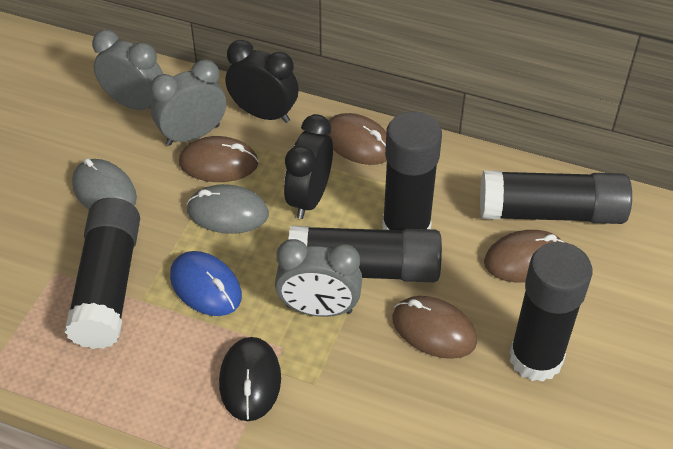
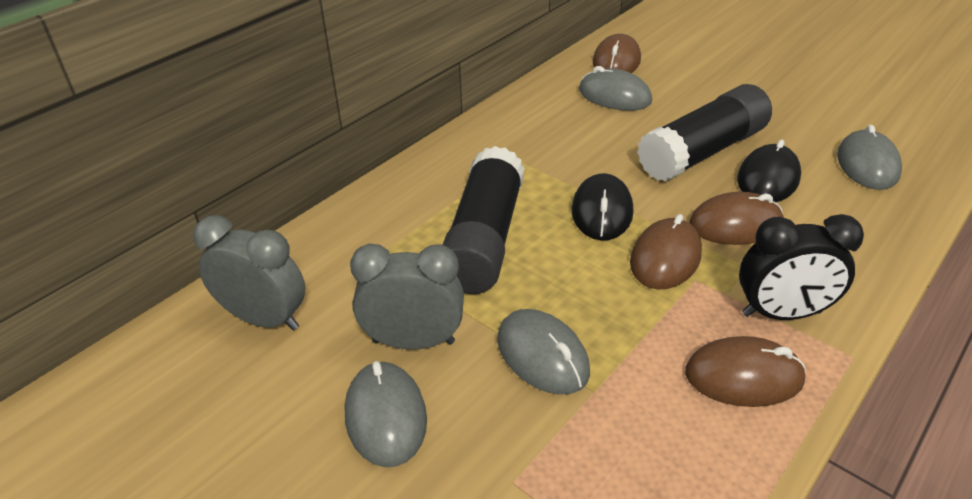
black clock: [226,40,299,123] [284,114,333,219] = 2 -> [739,214,864,320] = 1
black glue stick: [64,198,140,349] [289,226,442,282] [382,111,442,230] [480,171,632,224] [509,242,592,382] = 5 -> [443,146,525,294] [637,84,772,182] = 2
black mouse: [219,337,281,421] = 1 -> [572,173,633,241] [737,140,801,202] = 2
blue mouse: [170,251,242,316] = 1 -> none = 0
grey clock: [92,30,163,110] [150,60,226,146] [275,239,362,317] = 3 -> [193,215,305,330] [350,244,464,350] = 2
grey mouse: [72,158,137,210] [187,184,269,234] = 2 -> [345,361,427,467] [497,309,590,395] [579,66,652,111] [837,125,902,190] = 4

